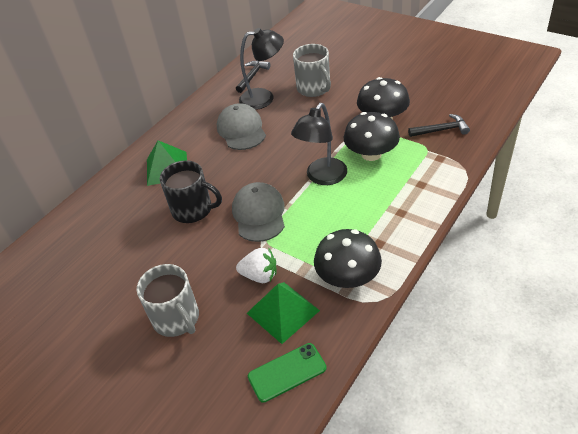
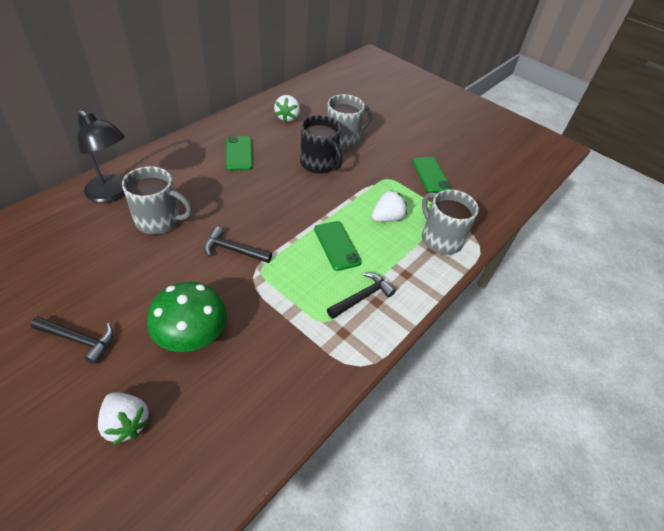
black hammer: [236,61,270,93] [408,114,470,137] = 2 -> [30,316,113,364] [204,227,272,263] [327,272,396,319] = 3
black lamp: [239,28,284,110] [291,103,347,185] = 2 -> [77,110,125,203] = 1
black mushroom: [314,229,382,288] [344,112,400,161] [357,77,410,118] = 3 -> none = 0
green mushroom: none = 0 -> [147,282,227,352] = 1
green phone: [248,343,327,403] = 1 -> [226,136,253,170] [314,221,362,271] [412,157,451,193] = 3
green pyramid: [147,140,187,186] [247,282,320,344] = 2 -> none = 0
grey cap: [217,103,266,150] [232,182,285,242] = 2 -> none = 0
grey mug: [137,264,199,337] [293,44,331,97] = 2 -> [122,166,192,234] [327,94,372,150] [422,189,479,255] = 3
white strawberry: [236,248,277,283] = 1 -> [98,392,151,445] [274,95,300,122] [372,190,407,222] = 3

